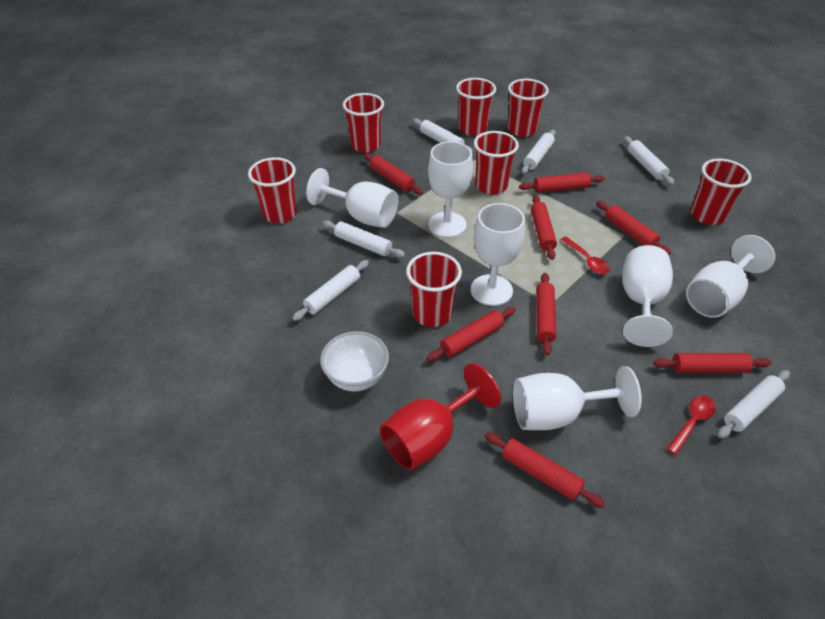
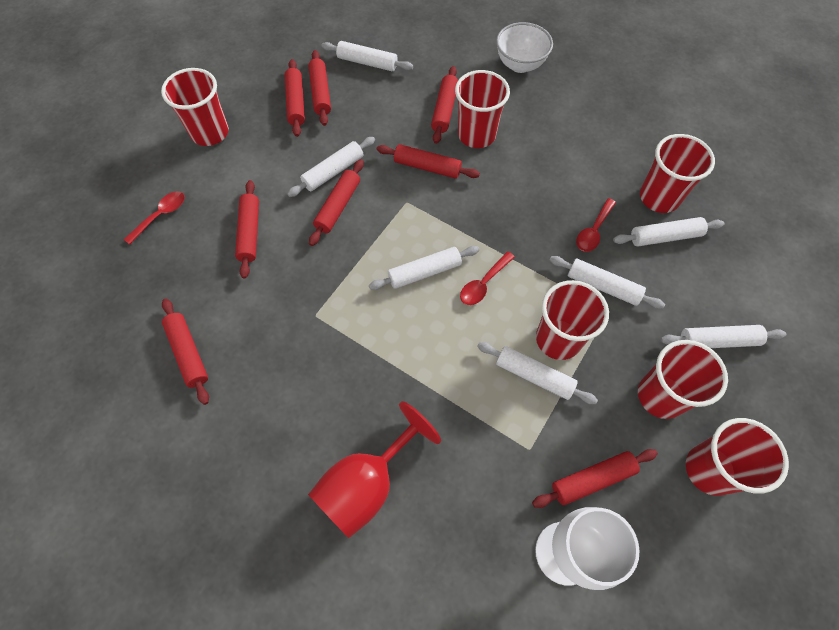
red cup: [248,157,297,224] [343,93,384,153] [406,252,462,327] [456,78,496,136] [474,131,519,194] [508,79,549,137] [690,159,752,225] = 7 -> [161,68,229,146] [455,70,510,148] [536,280,609,360] [638,340,728,419] [640,134,715,213] [686,418,789,496] = 6
red spoon: [560,236,610,274] [667,395,716,455] = 2 -> [124,191,185,245] [460,251,515,305] [576,198,616,252] = 3
white goblet: [306,168,398,228] [428,141,473,238] [471,203,525,306] [513,366,642,430] [622,245,673,347] [686,235,775,318] = 6 -> [535,507,640,590] = 1
white rolling pin: [292,260,369,321] [322,221,405,258] [412,118,473,153] [522,130,556,174] [624,136,675,185] [718,370,790,438] = 6 -> [287,137,375,197] [321,41,413,71] [369,246,479,290] [477,342,598,404] [550,256,665,309] [613,217,724,246] [661,325,786,348] = 7

